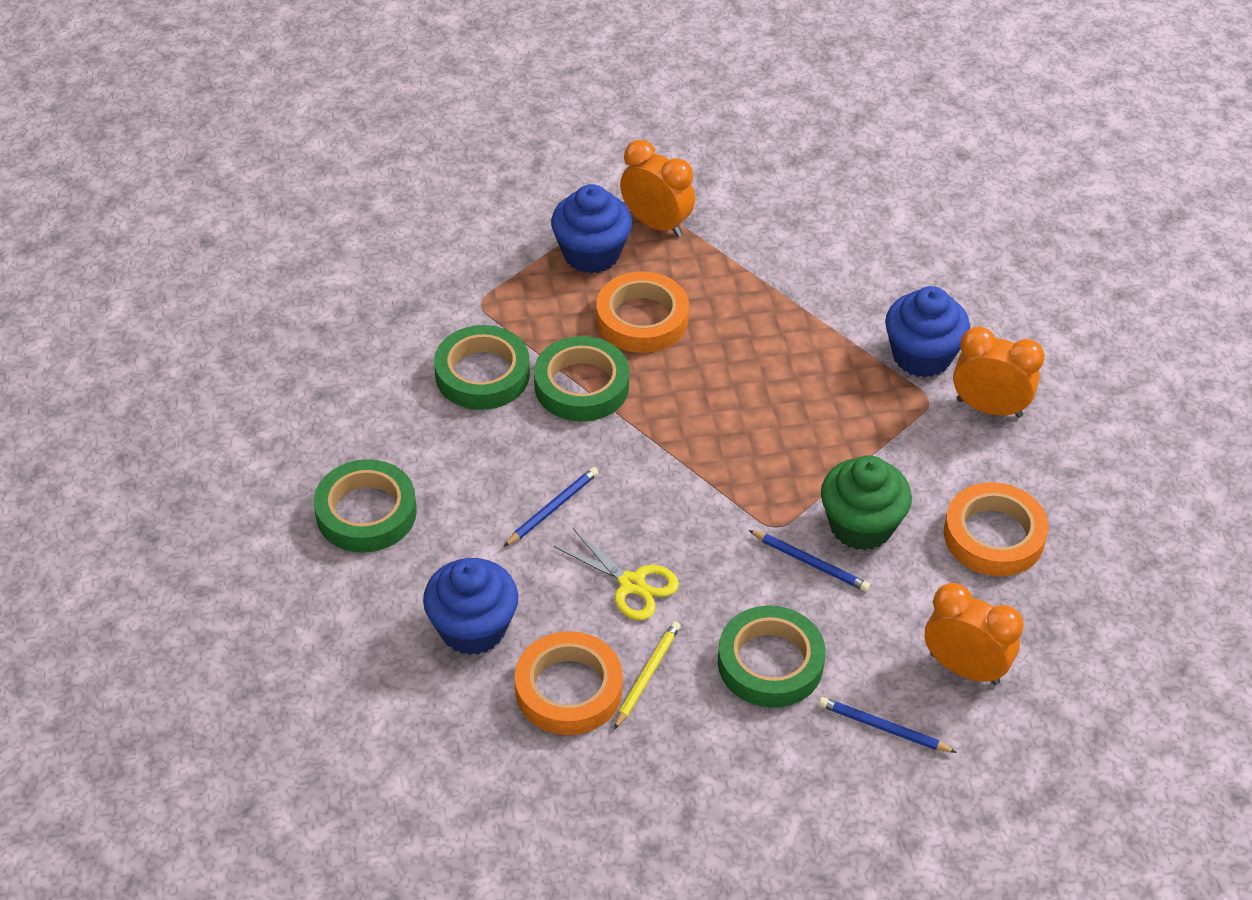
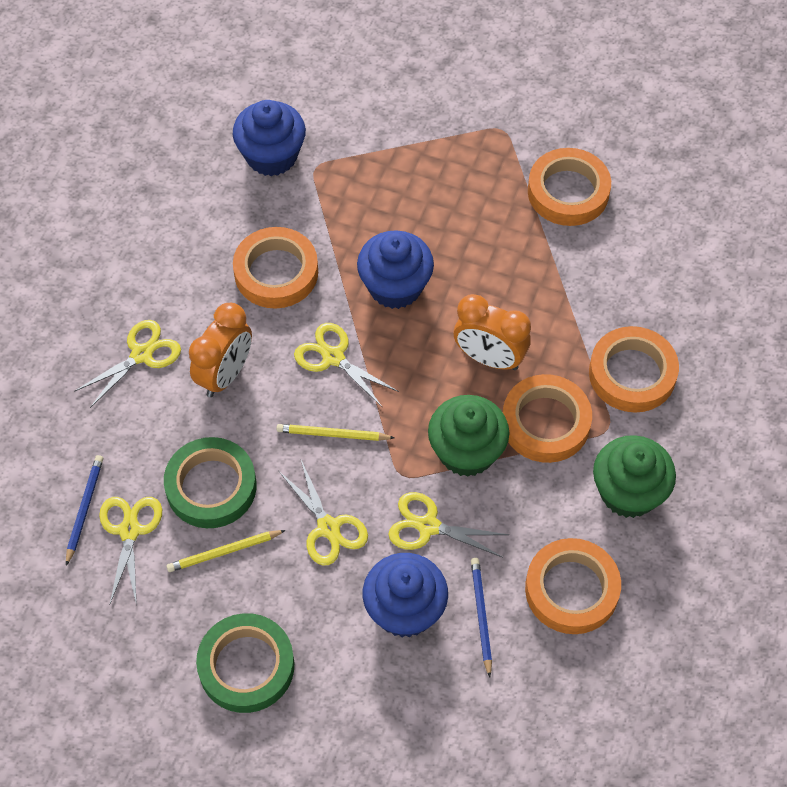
blue pencil: [504,467,599,547] [749,530,870,592] [819,697,957,753] = 3 -> [66,455,103,566] [471,558,492,678] = 2
green cupcake: [821,455,912,551] = 1 -> [428,395,509,477] [593,435,676,518] = 2
green tape: [314,459,417,553] [434,325,530,410] [534,336,630,422] [718,605,826,708] = 4 -> [164,437,257,528] [196,613,294,713] = 2
orange clock: [620,140,695,237] [925,583,1024,685] [953,327,1045,418] = 3 -> [189,303,252,397] [454,294,531,370] = 2
orange tape: [515,631,623,735] [596,272,689,353] [944,482,1048,576] = 3 -> [233,227,318,309] [503,374,592,463] [525,538,621,634] [528,148,611,226] [589,326,679,413] = 5
yellow pencil: [614,621,681,730] = 1 -> [166,530,286,572] [276,424,395,441] = 2
yellow scissors: [554,528,679,620] = 1 -> [74,320,181,408] [99,497,162,606] [280,460,368,565] [294,323,399,408] [388,492,509,557] = 5

